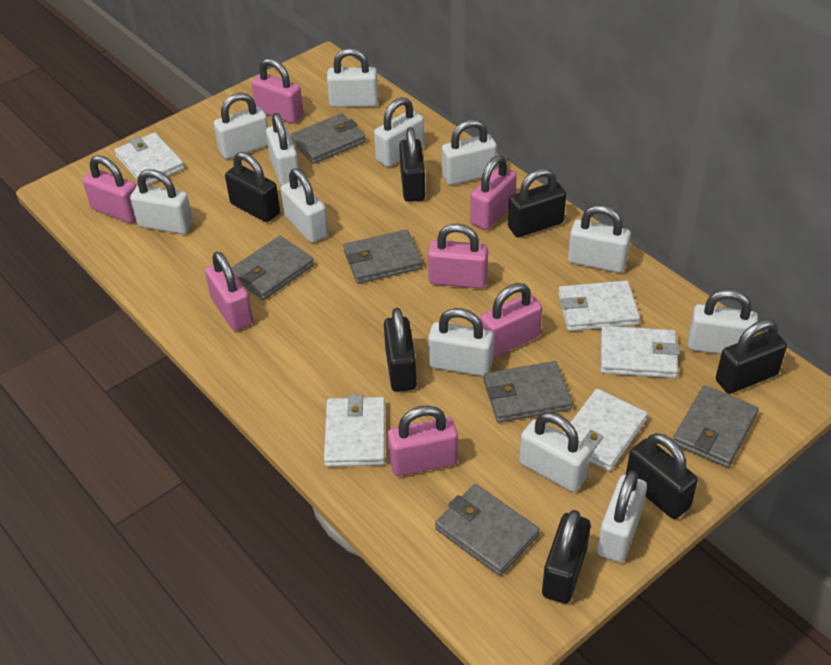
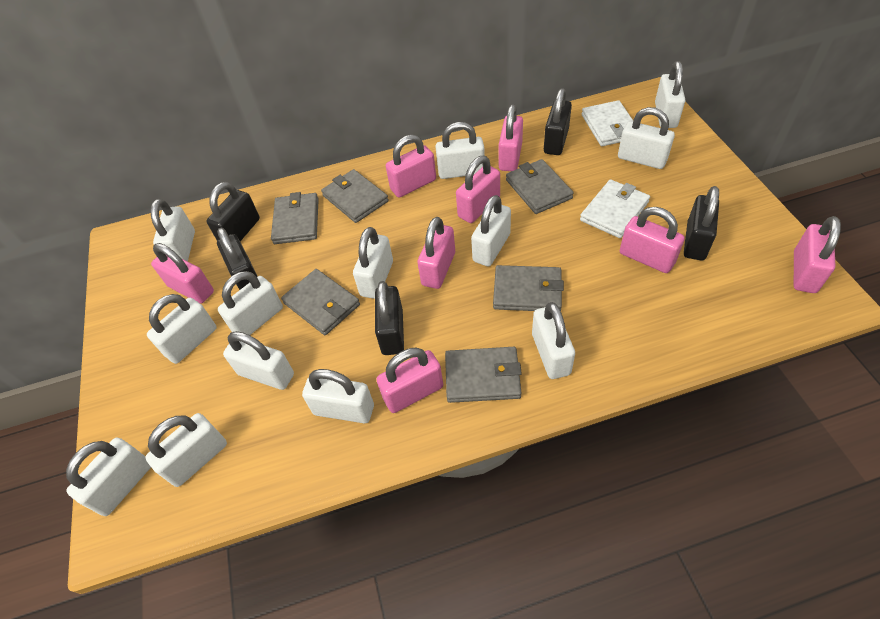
black padlock: [225,152,280,222] [384,308,417,392] [399,127,425,202] [508,168,566,237] [542,510,591,604] [626,433,698,519] [716,319,787,394] = 7 -> [207,182,260,241] [217,228,258,290] [375,281,404,355] [544,88,572,155] [684,186,719,260] = 5
pink padlock: [83,155,136,223] [205,252,253,331] [251,58,303,123] [388,406,458,476] [428,224,488,289] [470,155,517,230] [480,283,542,357] = 7 -> [151,243,214,304] [376,348,443,413] [386,134,436,198] [417,217,455,289] [456,156,500,223] [499,104,523,171] [619,207,685,273] [794,216,841,293] = 8
white padlock: [130,169,193,234] [214,93,268,159] [266,113,299,186] [281,168,328,243] [327,48,378,107] [374,97,424,167] [428,308,494,376] [442,119,497,185] [519,412,591,492] [568,205,631,273] [597,471,647,562] [688,290,758,354] = 12 -> [66,438,151,516] [145,413,227,487] [147,294,217,364] [150,199,195,261] [218,271,283,335] [223,331,294,390] [302,369,374,423] [353,227,393,299] [435,122,485,179] [471,195,511,266] [532,302,575,379] [618,107,675,169] [655,61,685,128] = 13
white wallet: [114,132,184,186] [324,394,385,467] [558,280,640,331] [563,389,648,471] [600,326,680,378] = 5 -> [580,179,650,238] [582,100,633,146] = 2

